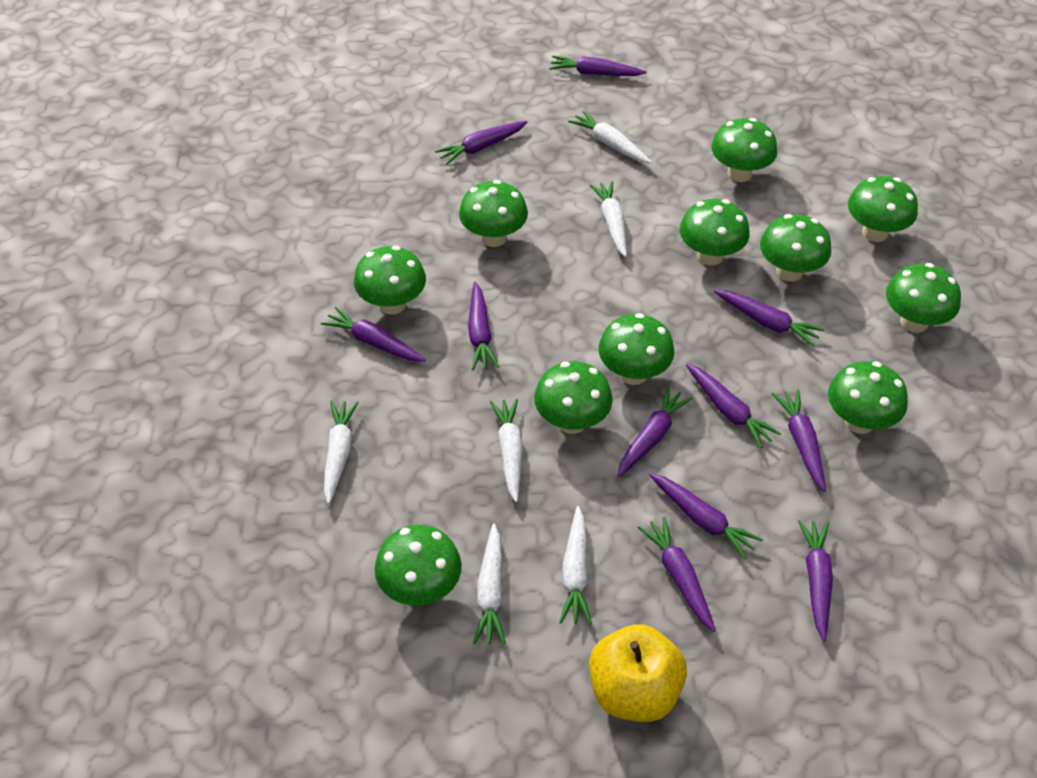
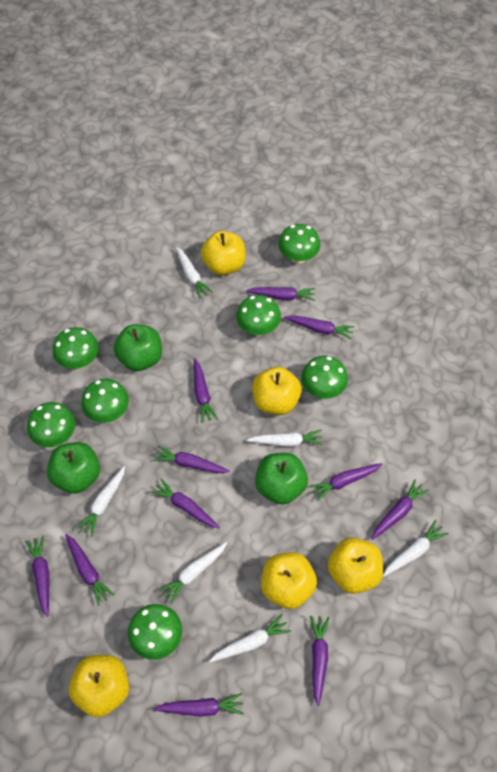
green apple: none = 0 -> [47,442,100,493] [114,324,162,371] [255,453,308,504] = 3
green mushroom: [354,246,426,315] [375,525,462,605] [459,180,528,247] [534,361,613,434] [598,313,674,385] [679,199,750,266] [711,118,778,182] [760,214,831,282] [828,361,908,434] [848,176,918,242] [886,263,961,333] = 11 -> [27,402,75,447] [53,327,98,369] [81,379,129,423] [128,604,182,660] [236,295,281,335] [278,224,320,264] [301,356,348,399] = 7
yellow apple: [589,624,687,722] = 1 -> [69,655,129,718] [201,231,246,275] [252,367,302,415] [261,552,317,609] [328,537,383,594] = 5

